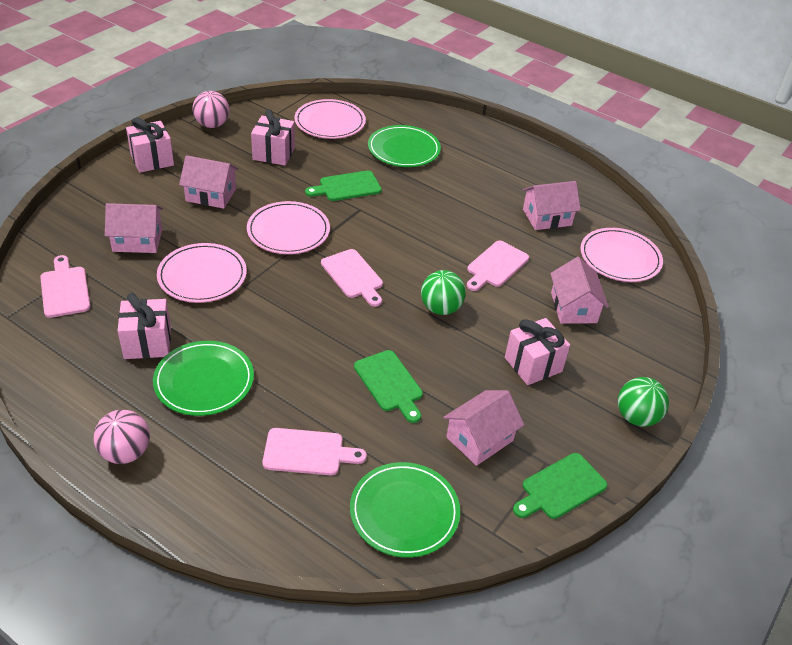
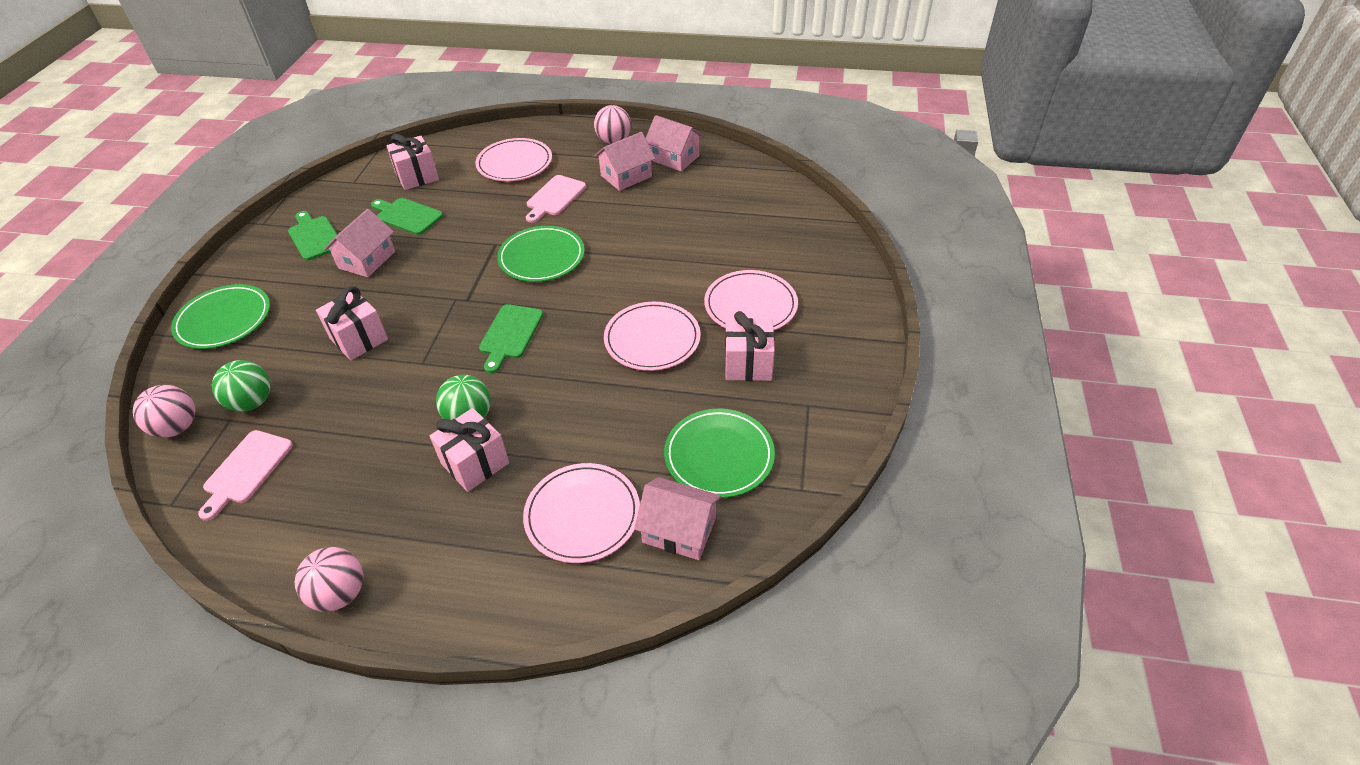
pink ball: [94,410,150,464] [192,91,229,128] = 2 -> [133,385,195,438] [295,547,363,612] [594,105,631,144] = 3
pink cutting board: [40,255,91,318] [262,428,367,475] [321,249,383,307] [467,240,529,291] = 4 -> [198,430,293,521] [526,175,586,223] = 2
pink house: [105,203,163,253] [179,155,239,209] [443,390,524,466] [523,181,581,230] [550,257,609,324] = 5 -> [324,209,395,277] [594,132,655,191] [634,477,722,560] [646,115,704,171] = 4

